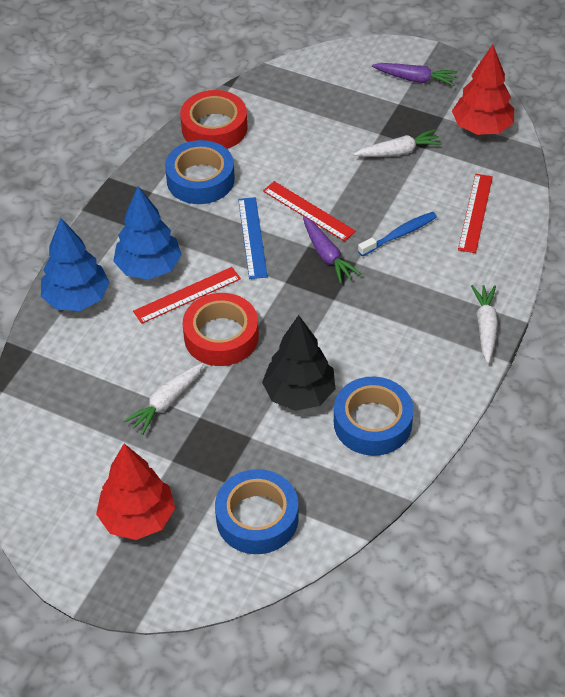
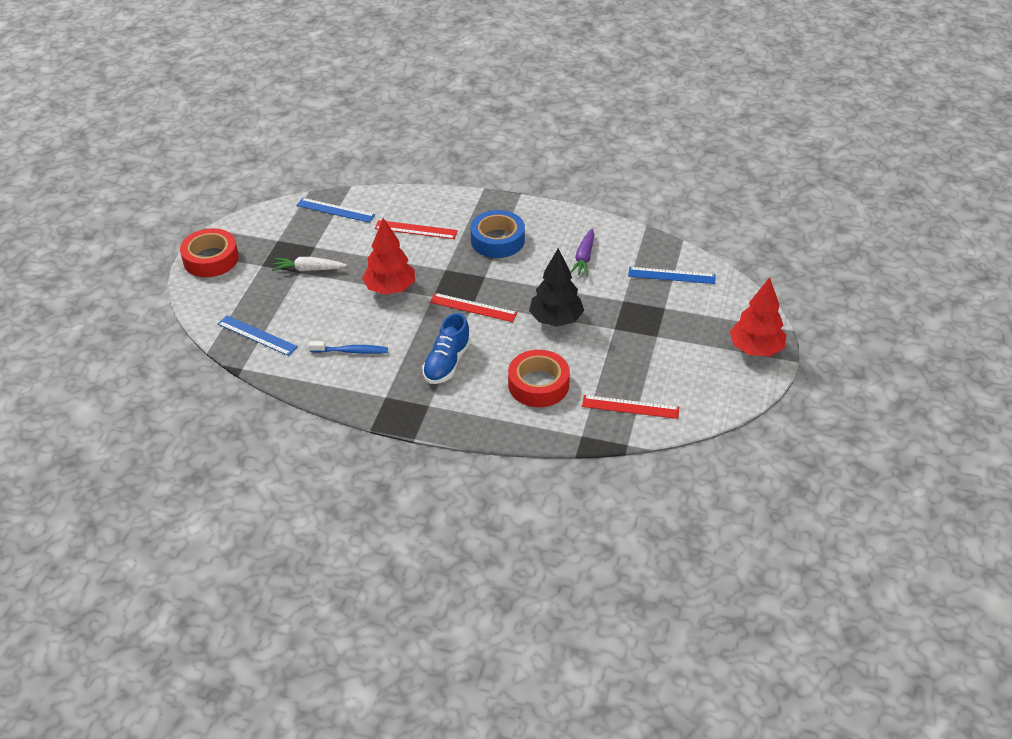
blue ruler: [238,197,268,279] = 1 -> [218,315,298,356] [296,198,375,223] [628,267,716,284] = 3
blue shoe: none = 0 -> [422,313,471,384] = 1
blue tape: [165,140,235,204] [215,469,299,554] [334,377,414,456] = 3 -> [470,210,525,258] = 1
blue tree: [41,218,109,311] [113,186,182,280] = 2 -> none = 0
purple carrot: [303,217,361,284] [372,63,458,86] = 2 -> [570,228,595,276] = 1
white carrot: [124,363,204,435] [353,129,442,157] [471,285,498,364] = 3 -> [272,257,347,271] = 1

